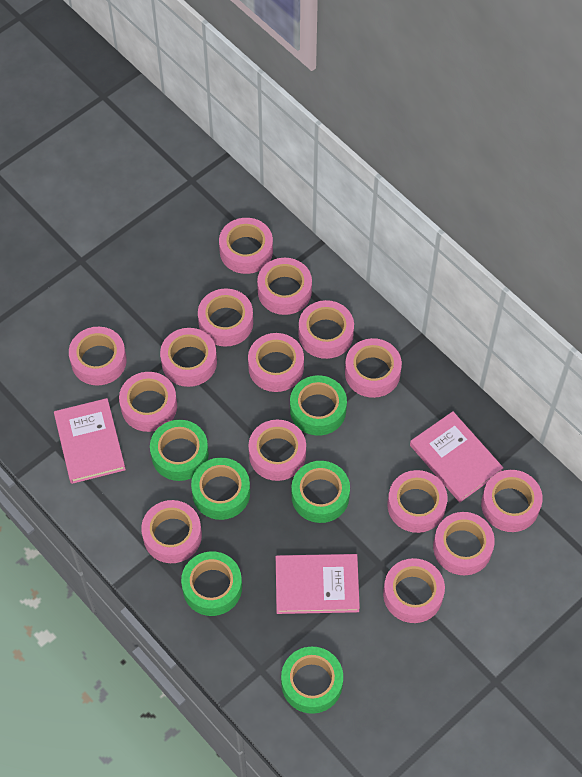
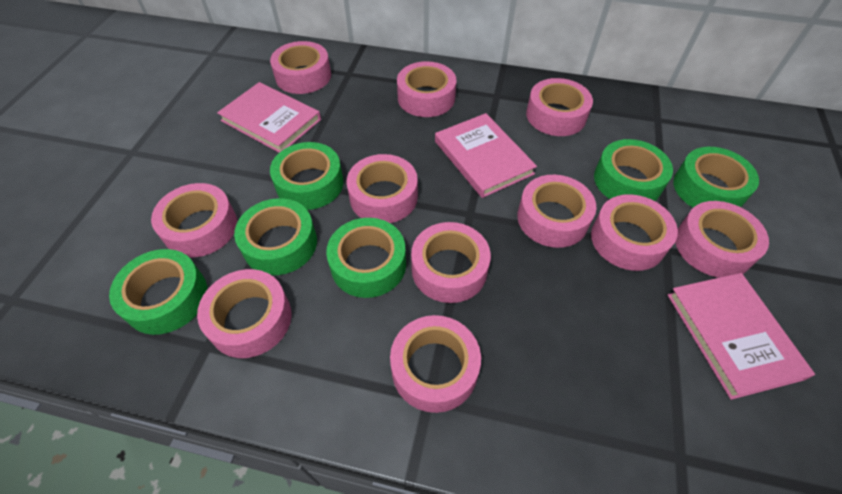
pink tape: [69,327,127,386] [119,372,177,432] [141,500,202,563] [160,328,217,387] [198,288,253,347] [219,218,273,274] [248,333,304,392] [248,420,306,481] [257,258,312,315] [299,300,354,359] [345,338,402,398] [383,558,445,623] [388,470,447,533] [433,512,495,575] [481,470,543,532] = 15 -> [151,183,237,258] [197,269,292,358] [270,41,331,94] [346,154,418,223] [390,315,481,413] [397,61,457,117] [411,222,491,303] [517,175,597,248] [526,78,593,136] [591,194,678,271] [675,201,769,278] = 11

